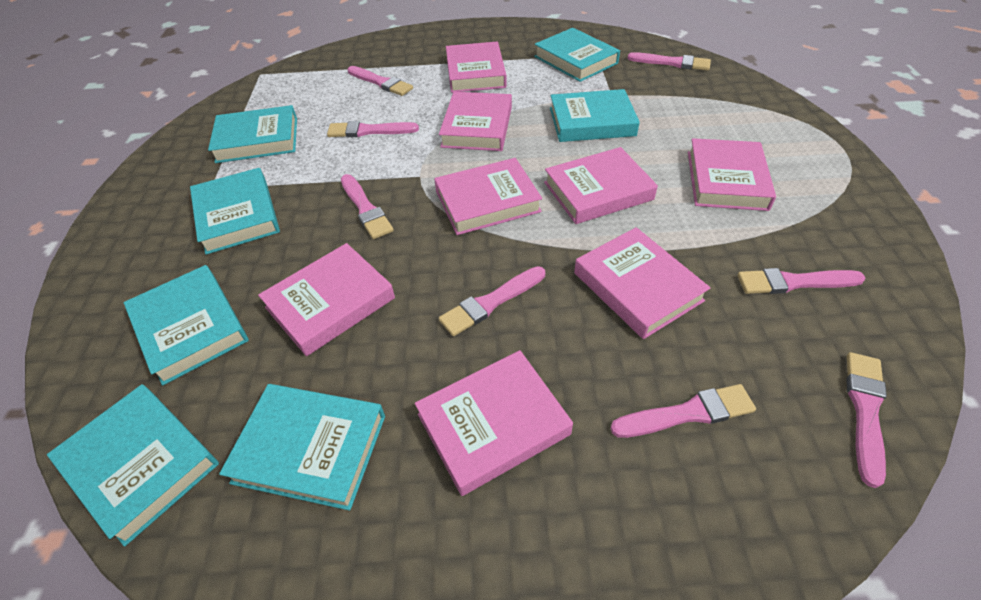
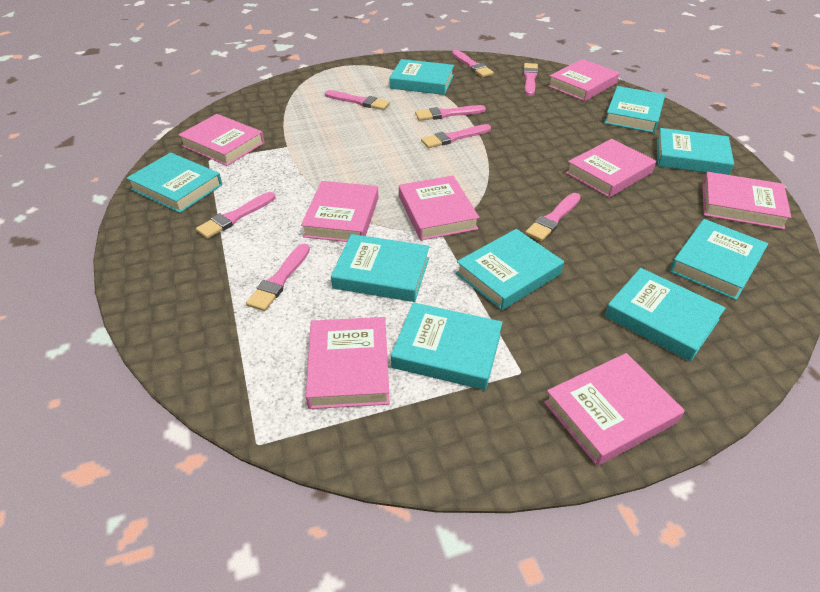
turquoise book: [47,384,219,546] [124,265,249,386] [190,168,280,255] [208,105,297,163] [219,384,385,511] [534,28,620,82] [550,89,640,142] = 7 -> [126,152,222,213] [331,234,430,302] [390,59,454,95] [391,302,503,390] [456,229,564,310] [604,86,665,133] [604,268,726,362] [657,128,734,175] [670,219,768,300] = 9

